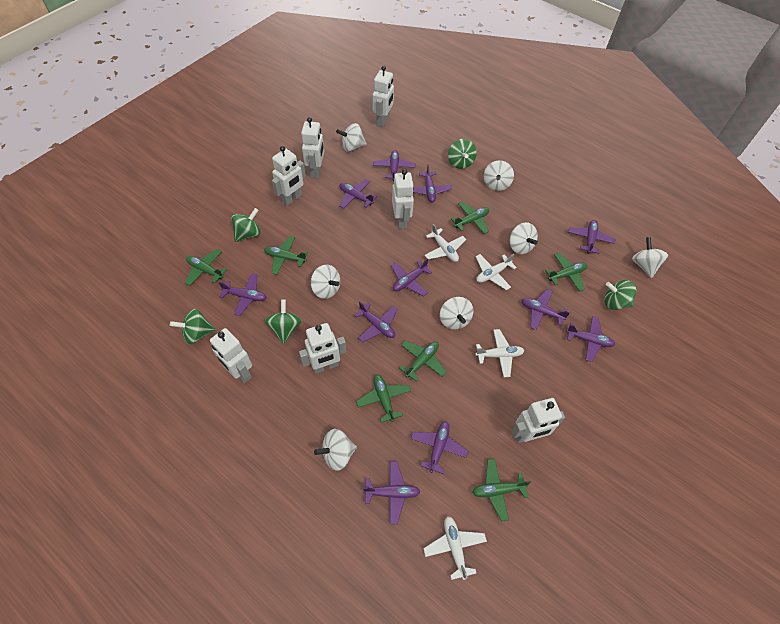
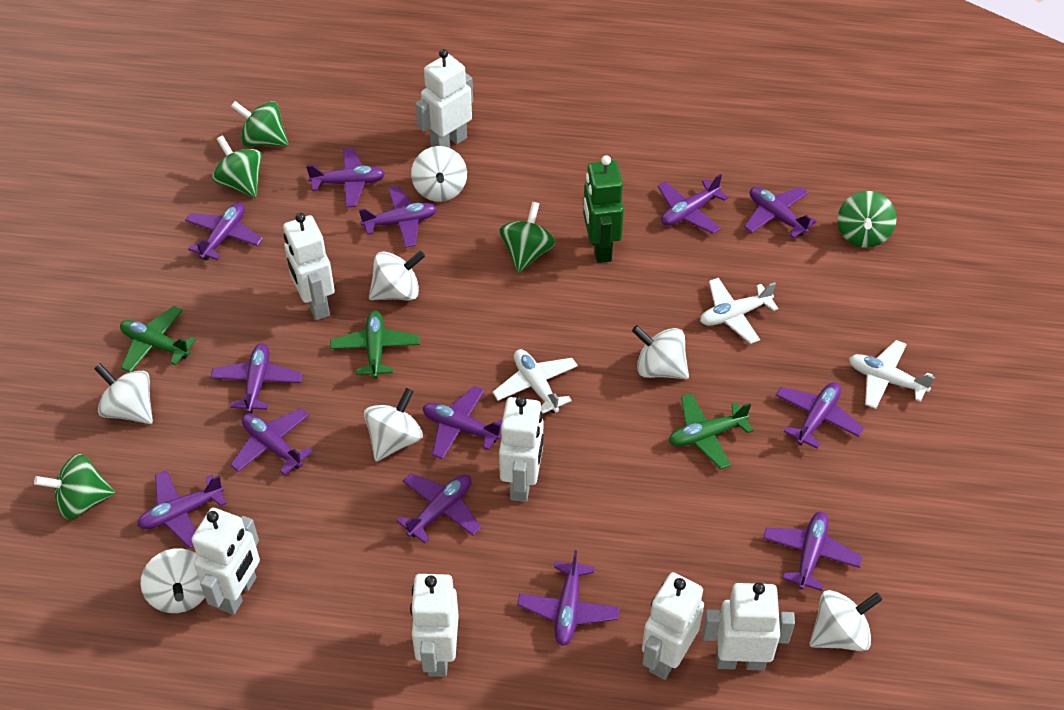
green plane: [185,249,227,286] [264,236,308,275] [356,374,411,423] [399,340,446,381] [451,201,489,234] [472,459,531,522] [545,253,587,292] = 7 -> [120,306,196,373] [330,311,420,379] [669,393,753,469] = 3
green robot: none = 0 -> [583,155,624,263] = 1
purple plane: [219,273,267,316] [339,179,377,209] [354,302,398,343] [363,461,420,524] [373,150,416,181] [391,259,432,296] [411,421,468,474] [413,164,452,203] [521,289,570,330] [566,316,616,362] [568,220,615,254] = 11 -> [137,470,227,548] [185,203,263,260] [210,343,302,413] [230,408,313,475] [306,148,385,208] [359,186,437,248] [396,473,481,543] [423,386,502,460] [517,550,620,646] [657,174,728,234] [744,187,817,238] [763,512,863,591] [776,382,864,448] = 13
white plane: [423,516,487,580] [424,224,466,262] [475,329,524,377] [476,254,517,290] = 4 -> [492,349,578,413] [700,278,778,344] [849,340,935,409] = 3

